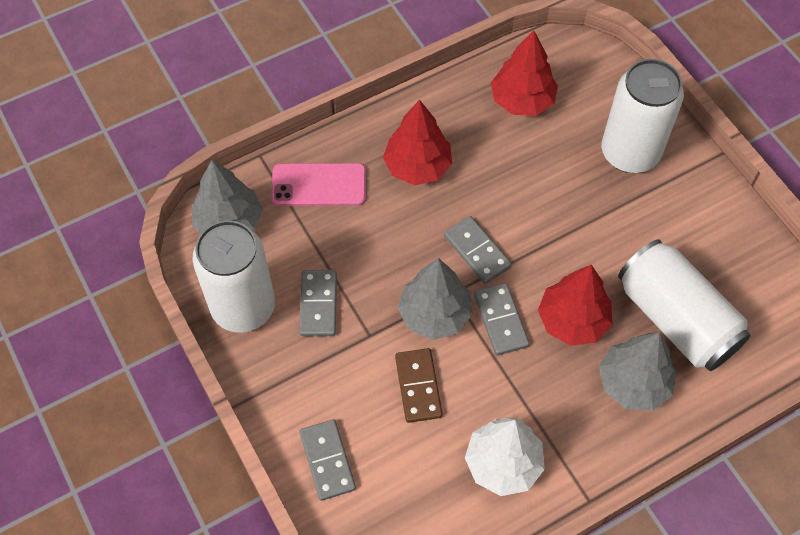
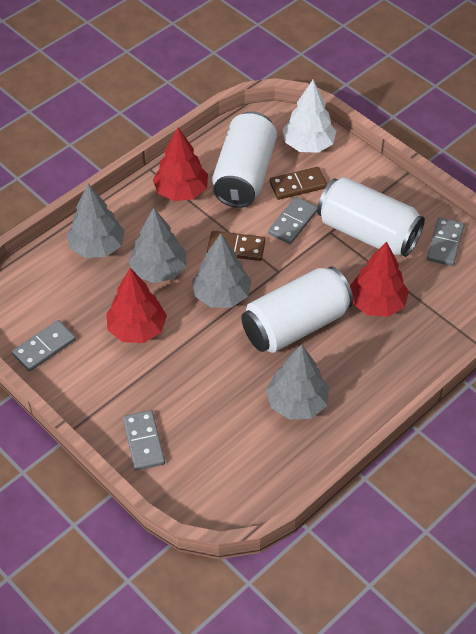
brown domino: [395,348,443,423] = 1 -> [207,231,266,261] [269,167,327,200] = 2
grey tree: [192,160,263,234] [398,258,473,340] [599,332,676,411] = 3 -> [67,184,125,258] [128,208,187,283] [192,233,251,308] [266,344,329,420] = 4
pink phone: [271,163,366,206] = 1 -> none = 0

